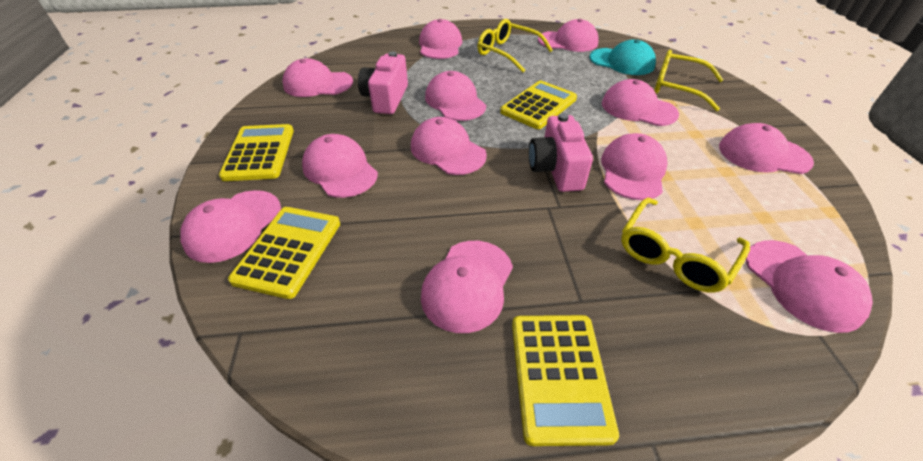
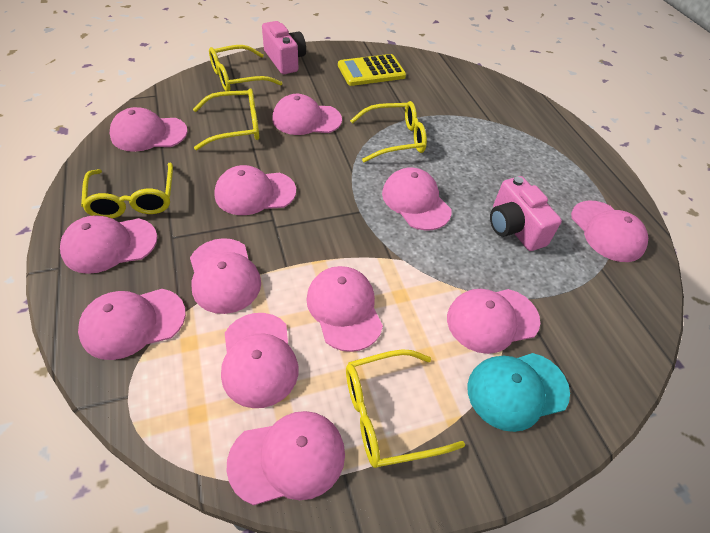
yellow calculator: [219,124,294,181] [228,207,340,299] [500,81,577,129] [512,315,619,446] = 4 -> [338,54,406,86] = 1
yellow glasses: [477,19,553,73] [621,198,750,292] [654,50,723,111] = 3 -> [81,163,173,218] [193,88,259,150] [209,45,282,91] [346,349,465,468] [350,101,427,162] = 5

